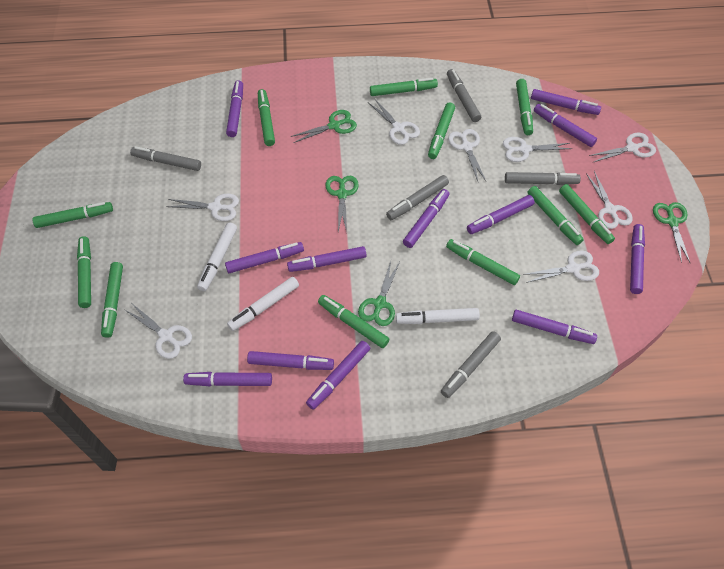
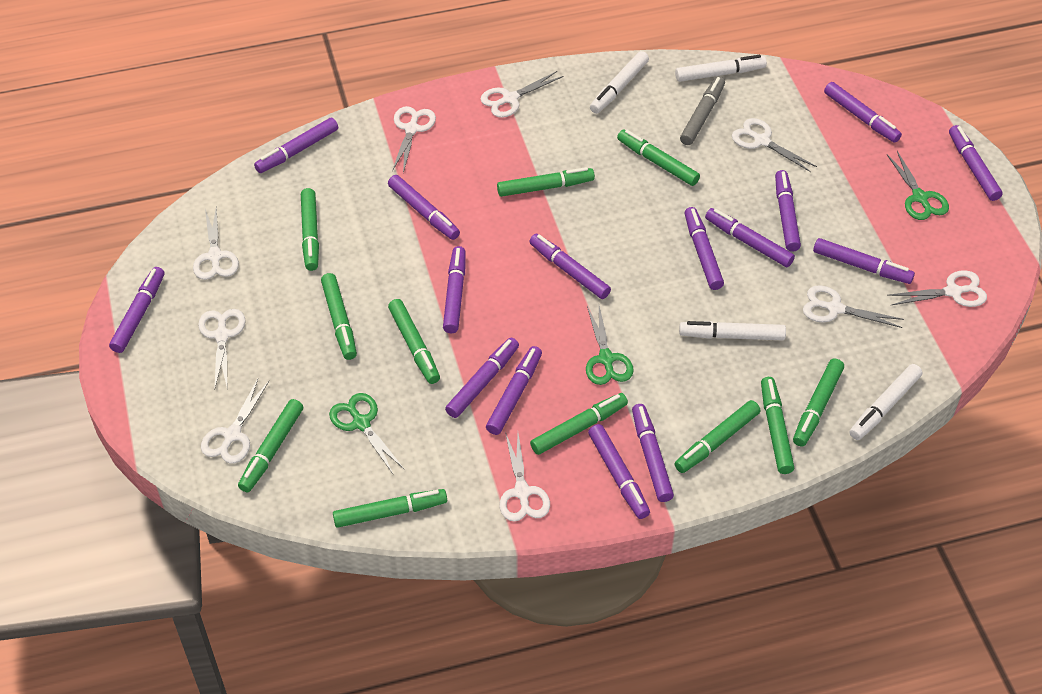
green scissors: [290,110,357,143] [325,176,359,232] [358,261,400,326] [653,202,690,263] = 4 -> [329,393,404,474] [586,306,634,385] [887,151,949,220] = 3
grey marker: [130,146,201,171] [386,175,449,220] [441,331,501,398] [447,69,481,122] [505,172,581,185] = 5 -> [680,76,725,145] = 1
purple marker: [183,372,272,386] [225,242,304,273] [226,80,243,137] [247,351,334,370] [287,246,367,272] [306,341,371,410] [403,189,449,248] [467,195,535,234] [512,310,597,344] [531,89,601,115] [534,104,597,147] [630,224,645,294] = 12 -> [109,267,164,353] [254,118,338,173] [388,175,460,240] [443,246,466,333] [445,338,519,418] [486,346,542,435] [529,234,611,299] [588,424,650,519] [632,404,674,502] [685,207,724,290] [705,208,795,267] [775,170,801,252] [813,238,915,284] [824,82,902,143] [949,125,1003,201] = 15
white marker: [197,222,237,291] [227,277,299,331] [396,308,480,324] = 3 -> [590,51,649,114] [675,55,767,82] [679,321,786,340] [850,364,923,440] = 4
white scissors: [125,305,192,359] [166,194,239,221] [369,98,420,145] [448,129,486,181] [503,137,572,162] [523,250,599,283] [586,171,633,229] [589,132,656,162] = 8 -> [193,207,239,280] [198,309,246,387] [201,379,269,464] [392,106,436,173] [481,71,563,118] [500,432,550,522] [732,118,817,172] [803,285,904,328] [887,270,987,307] = 9

